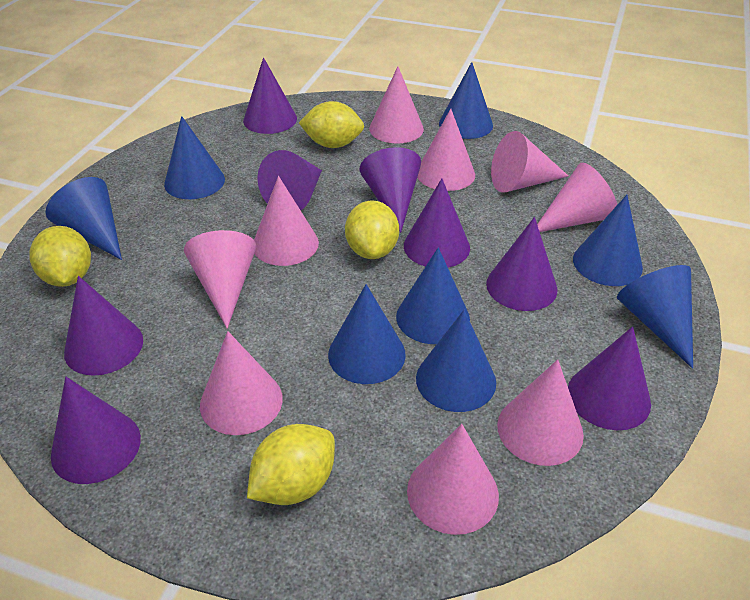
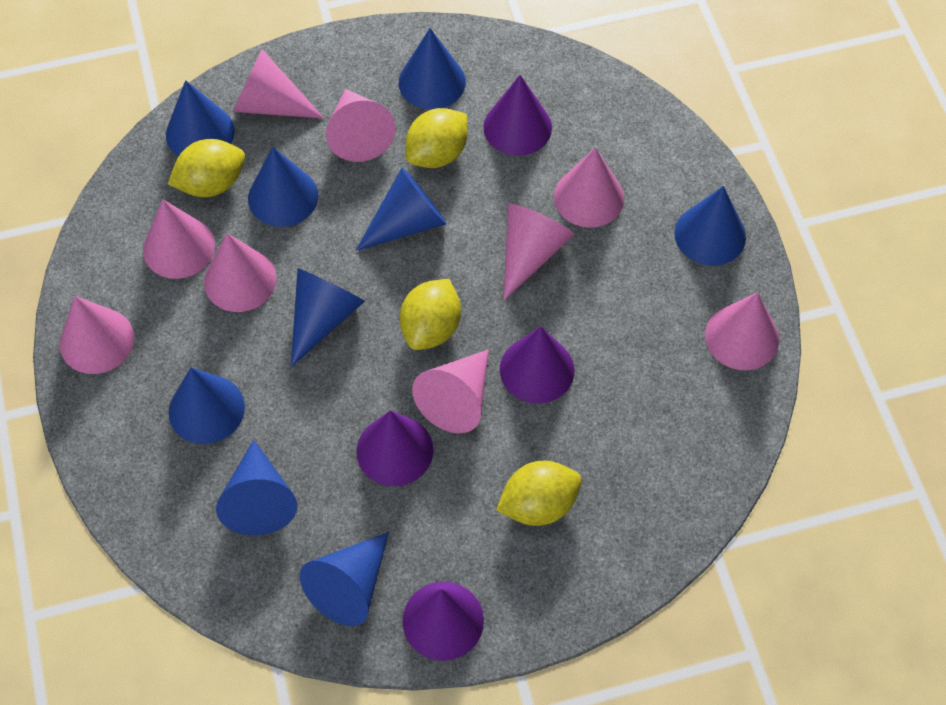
blue cone: [45,177,122,260] [164,116,225,199] [328,284,406,384] [396,247,470,344] [416,310,496,412] [439,62,493,139] [573,195,643,286] [617,265,693,369] = 8 -> [166,80,235,156] [169,368,245,444] [216,440,297,536] [248,147,318,227] [291,268,365,367] [300,532,389,626] [355,168,447,251] [399,28,466,109] [674,186,746,266] = 9
purple cone: [51,377,141,484] [64,276,143,376] [243,57,297,134] [257,150,322,210] [360,147,421,233] [404,178,470,268] [486,217,557,311] [568,326,651,430] = 8 -> [357,410,433,486] [403,582,484,661] [483,75,552,156] [500,326,574,404] = 4

